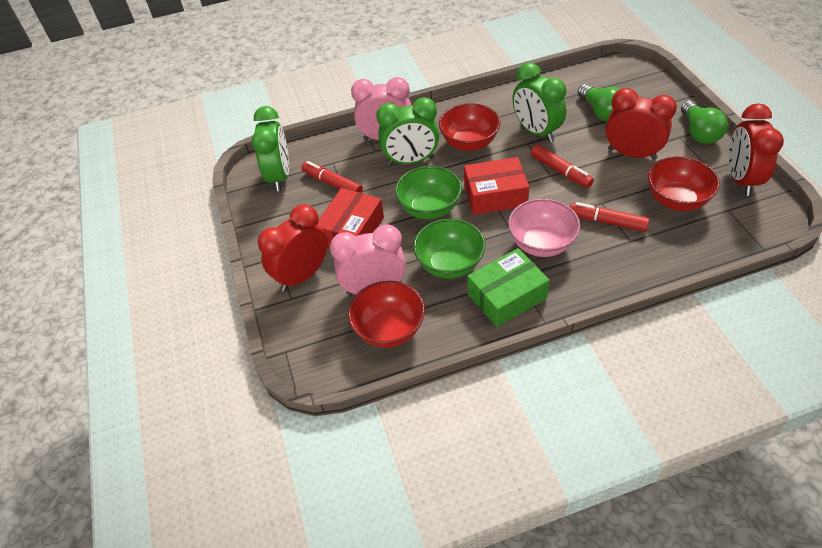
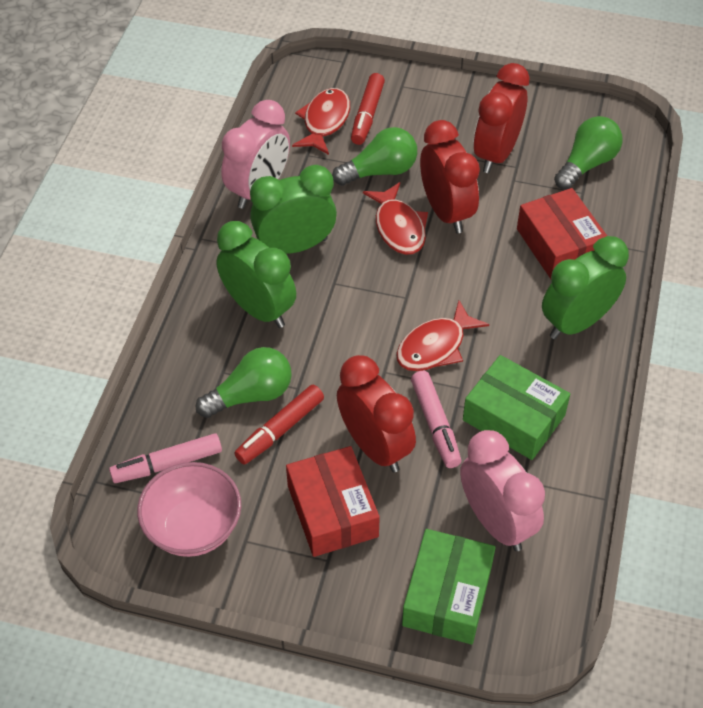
green bowl: [395,166,462,219] [413,219,485,279] = 2 -> none = 0
green box: [467,248,550,327] = 1 -> [402,529,496,644] [463,355,570,460] = 2
green light bulb: [577,84,620,122] [681,101,728,144] = 2 -> [196,347,292,418] [332,127,417,186] [554,116,622,190] = 3
pink marker: none = 0 -> [109,433,222,483] [411,371,462,468] = 2
red bowl: [348,281,425,348] [439,103,500,151] [648,156,720,211] = 3 -> none = 0
red fish: none = 0 -> [292,88,350,155] [363,182,428,255] [396,300,489,371] = 3
red marker: [302,161,363,193] [531,145,594,188] [570,202,649,232] = 3 -> [234,385,324,464] [351,73,385,145] = 2

